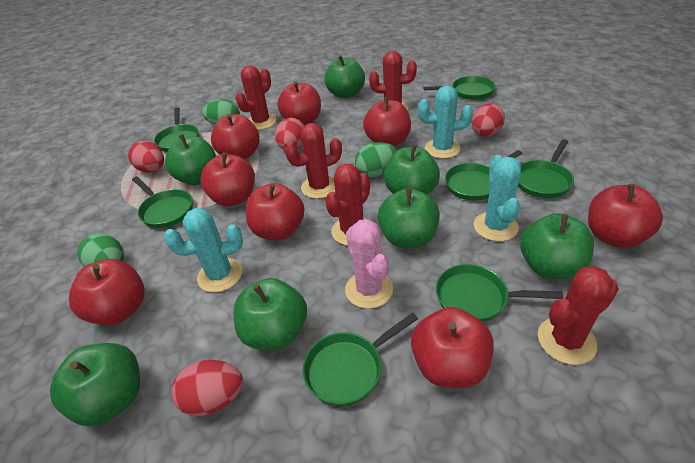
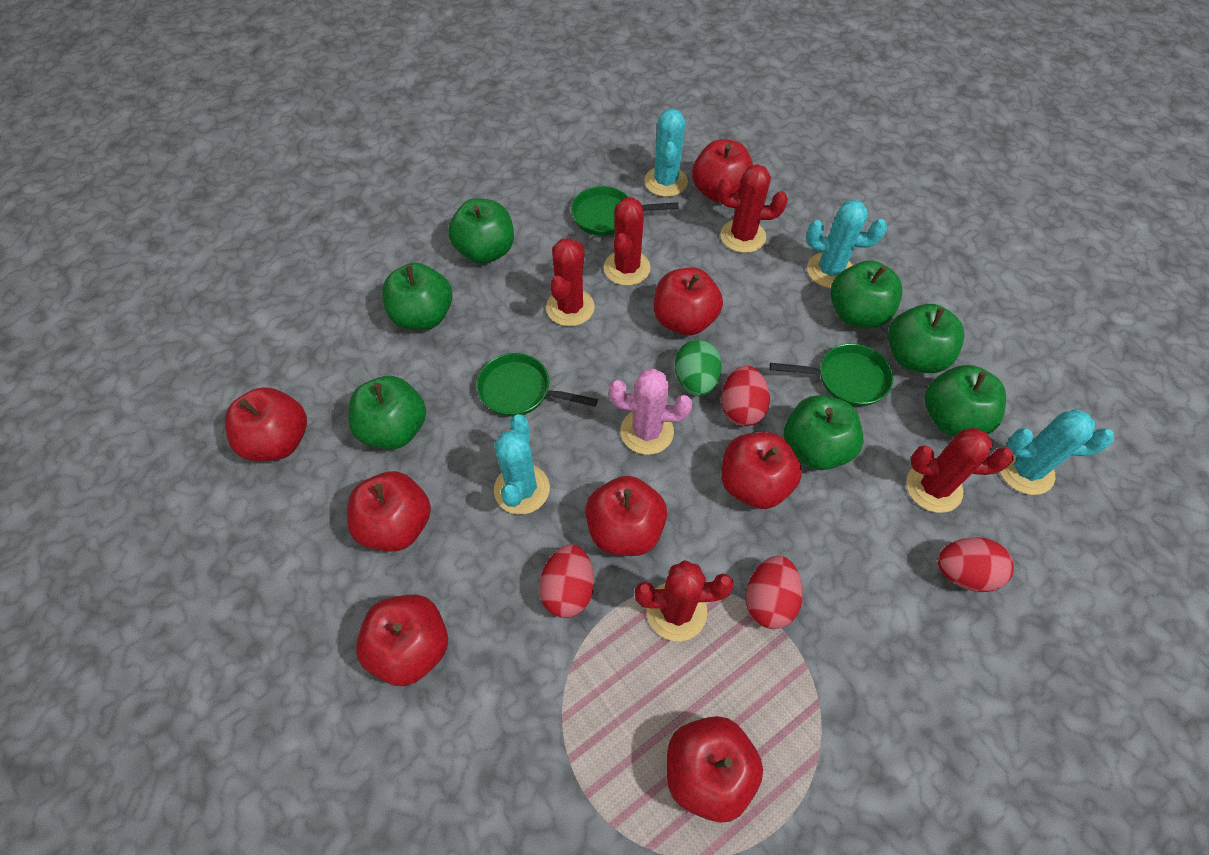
green egg: [77,233,124,267] [202,99,240,125] [355,142,397,177] = 3 -> [675,340,722,396] = 1
green pan: [132,176,193,228] [154,107,199,152] [303,313,418,406] [423,76,496,100] [436,264,563,322] [445,150,522,201] [518,139,574,198] = 7 -> [476,353,598,417] [571,186,678,236] [770,343,894,406] = 3
turquoise cactus: [164,208,243,292] [418,85,473,159] [474,155,521,241] = 3 -> [494,414,550,514] [644,109,688,197] [806,200,887,288] [1000,409,1114,495] = 4

